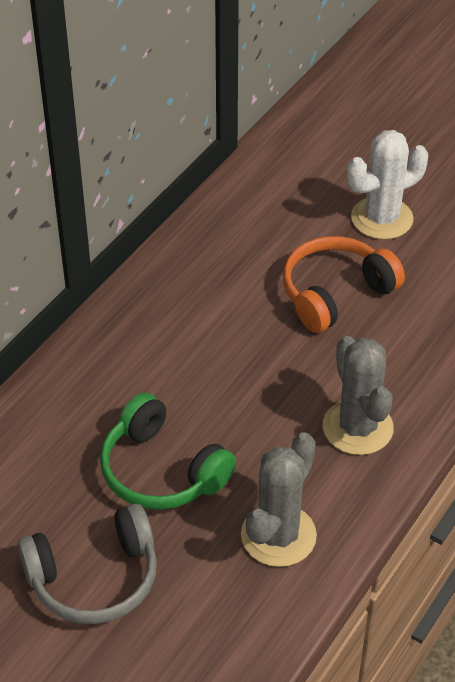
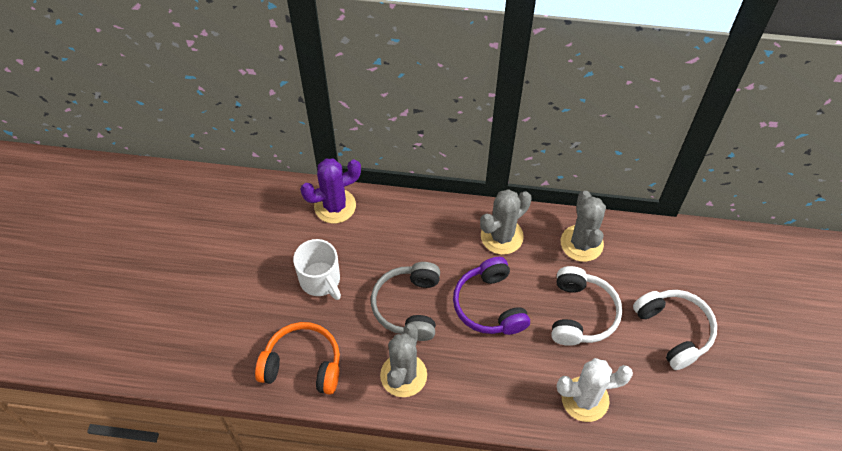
green headphones: [100,393,236,510] = 1 -> none = 0
grey cactus: [241,432,317,567] [322,336,394,455] = 2 -> [380,323,427,397] [480,189,532,255] [561,191,606,262] = 3
purple cactus: none = 0 -> [300,158,361,223] = 1
purple headphones: none = 0 -> [453,257,530,335] = 1
white headphones: none = 0 -> [551,266,622,346] [633,290,717,370] = 2
white mug: none = 0 -> [293,239,341,300] = 1

